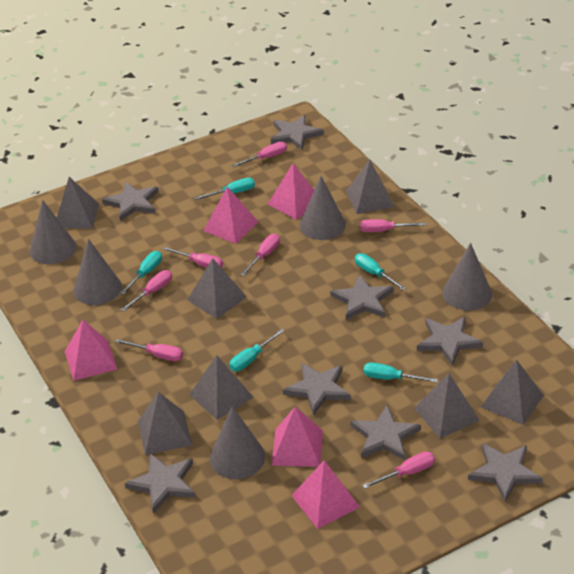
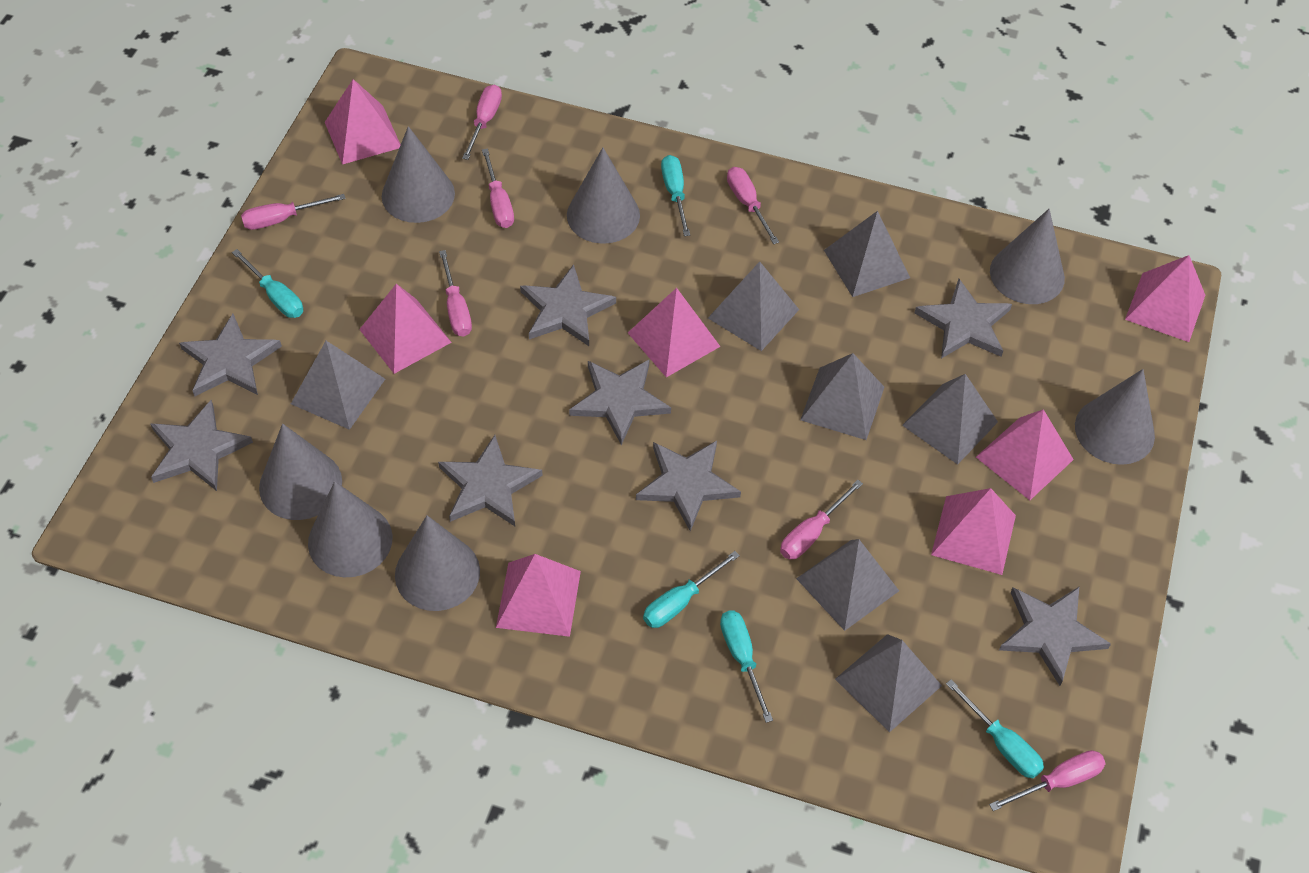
grey cone: [30,200,76,264] [73,239,122,305] [210,406,265,479] [299,176,346,240] [442,243,492,311] = 5 -> [259,423,342,520] [308,481,392,577] [382,126,455,223] [395,515,480,611] [567,147,640,244] [990,209,1065,304] [1075,369,1155,465] = 7
pink pyramid: [65,320,117,381] [203,187,258,244] [268,163,314,220] [272,407,323,467] [291,460,360,529] = 5 -> [325,79,401,165] [359,284,452,374] [496,554,581,637] [628,288,721,377] [931,488,1016,575] [976,409,1074,500] [1125,255,1205,342] = 7

